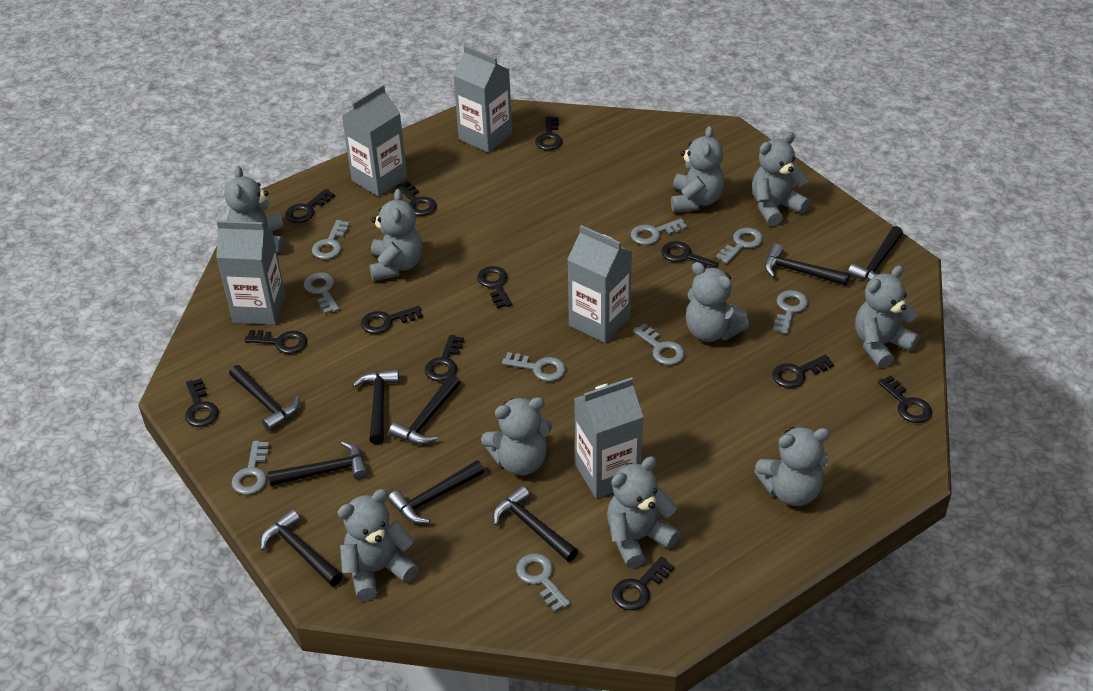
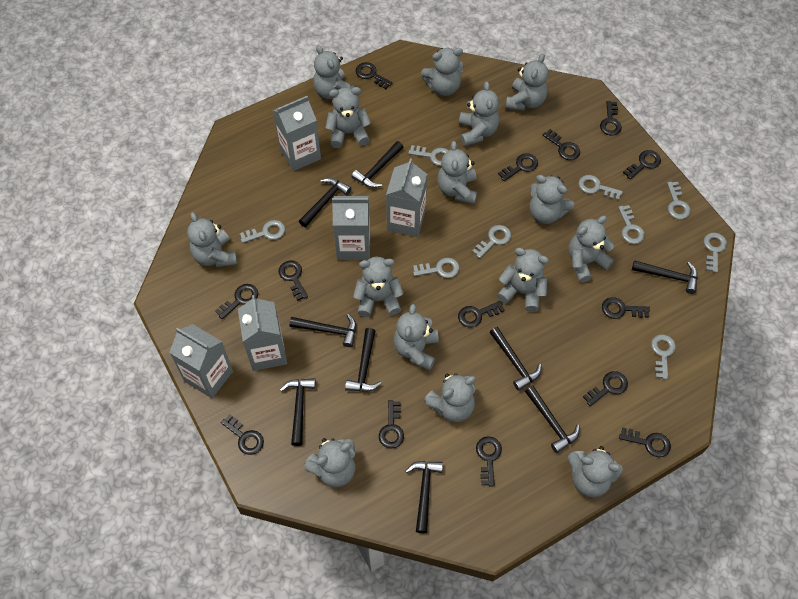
black key: [185,378,219,427] [244,330,307,354] [285,189,335,223] [361,306,423,334] [396,181,437,216] [425,335,464,381] [477,266,512,308] [535,116,562,150] [612,557,674,611] [661,241,719,268] [772,354,834,388] [878,375,932,423] = 12 -> [215,284,258,319] [221,414,264,455] [279,261,308,301] [356,62,392,89] [379,400,404,449] [458,301,505,328] [476,436,502,487] [498,153,538,181] [543,129,580,160] [583,371,628,406] [600,101,622,136] [602,297,650,319] [619,427,671,457] [623,150,661,179] = 14
grey teddy bear: [224,166,284,253] [337,489,418,601] [369,189,423,281] [481,397,552,475] [607,456,680,568] [671,126,725,212] [686,262,749,342] [752,132,810,226] [754,427,830,506] [855,265,919,368] = 10 -> [187,212,237,267] [304,438,355,487] [313,45,354,99] [325,87,371,148] [353,256,404,317] [394,304,439,370] [421,48,464,96] [424,374,476,422] [437,141,477,204] [459,82,499,146] [497,248,549,312] [506,53,549,111] [530,175,574,224] [567,446,623,497] [568,216,614,282] = 15

